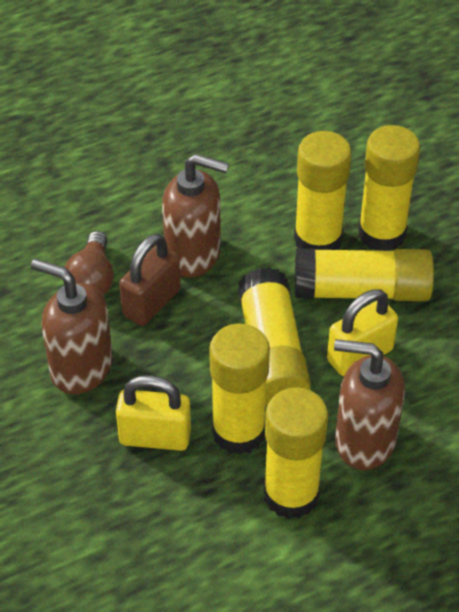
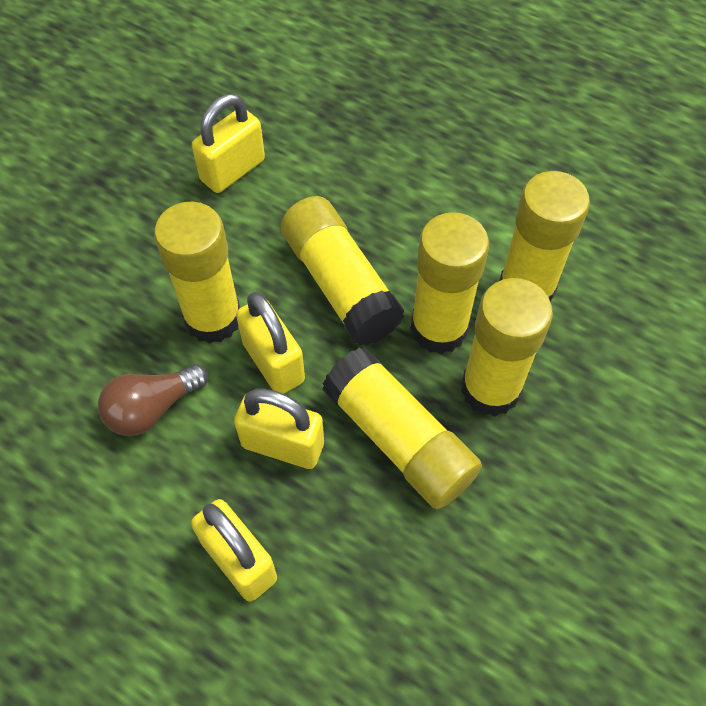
brown padlock: [119,234,181,326] = 1 -> none = 0
brown soap dispenser: [31,259,113,394] [162,154,229,278] [334,339,405,470] = 3 -> none = 0
yellow padlock: [116,375,191,451] [327,289,398,376] = 2 -> [191,499,277,601] [192,94,265,193] [234,389,324,469] [236,292,305,394] = 4

